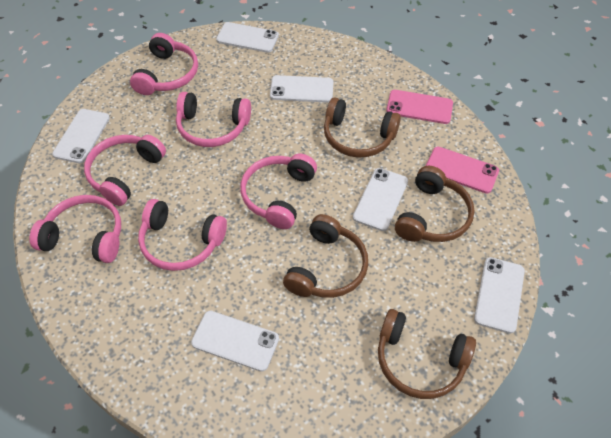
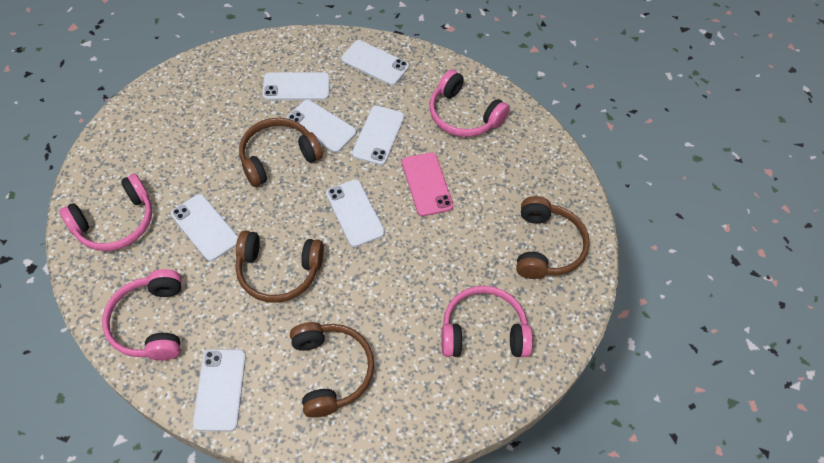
pink headphones: [29,195,121,263] [84,135,166,206] [130,33,198,95] [138,199,227,271] [176,92,251,147] [240,154,317,229] = 6 -> [59,174,152,251] [102,269,182,360] [429,70,510,137] [441,286,533,357] = 4
pink phone: [386,90,453,124] [426,147,499,194] = 2 -> [402,152,453,216] = 1
white phone: [52,109,110,163] [191,311,279,372] [216,22,279,53] [270,75,334,103] [353,168,408,231] [474,257,525,333] = 6 -> [171,194,238,261] [193,349,246,431] [262,72,330,100] [286,100,357,153] [326,179,385,247] [341,40,409,86] [352,105,405,165] = 7

